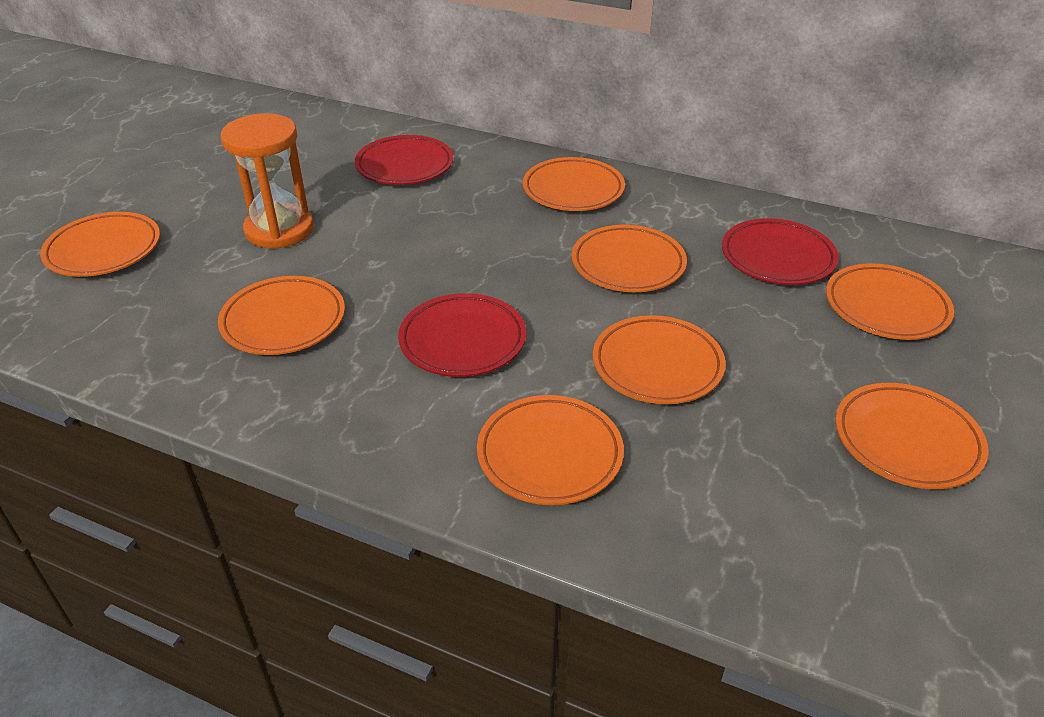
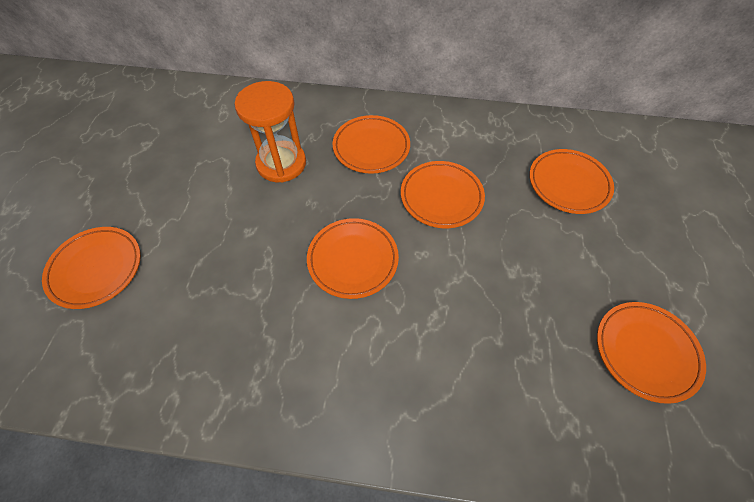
orange plate: [40,212,160,277] [218,276,345,355] [477,395,624,505] [523,157,625,211] [572,225,687,292] [593,315,726,404] [826,263,954,340] [835,383,989,489] = 8 -> [42,227,141,309] [307,218,399,299] [333,115,410,174] [401,161,485,228] [529,149,614,214] [597,302,706,404] = 6
red plate: [355,135,453,185] [398,293,526,377] [722,218,839,285] = 3 -> none = 0

